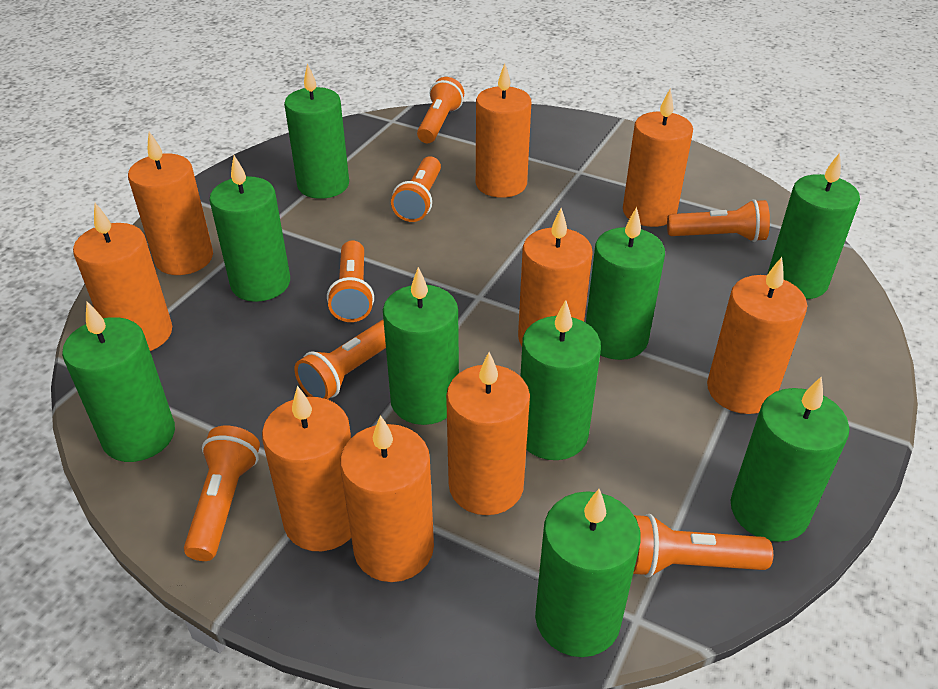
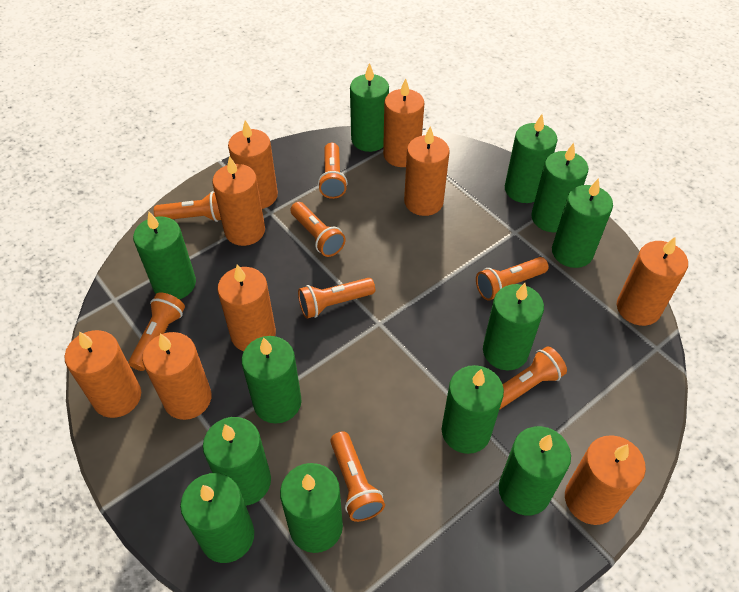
green candle: [62,302,175,462] [209,155,290,302] [284,64,349,199] [383,267,459,425] [520,300,601,460] [535,489,641,657] [586,207,665,360] [731,376,849,542] [768,153,860,299] = 9 -> [133,212,196,299] [180,473,254,563] [203,417,271,506] [242,336,302,424] [280,463,343,553] [350,63,389,152] [442,365,504,454] [483,283,544,370] [499,426,571,516] [505,114,558,203] [531,143,588,232] [552,178,613,268] = 12
orange flashlight: [184,426,260,561] [294,320,386,399] [327,241,374,322] [391,156,441,222] [417,77,464,143] [633,514,773,577] [667,199,770,242] = 7 -> [129,292,185,371] [154,191,221,222] [290,202,346,257] [298,278,375,319] [318,143,348,199] [330,431,385,522] [476,257,548,301] [499,346,567,410] = 8

